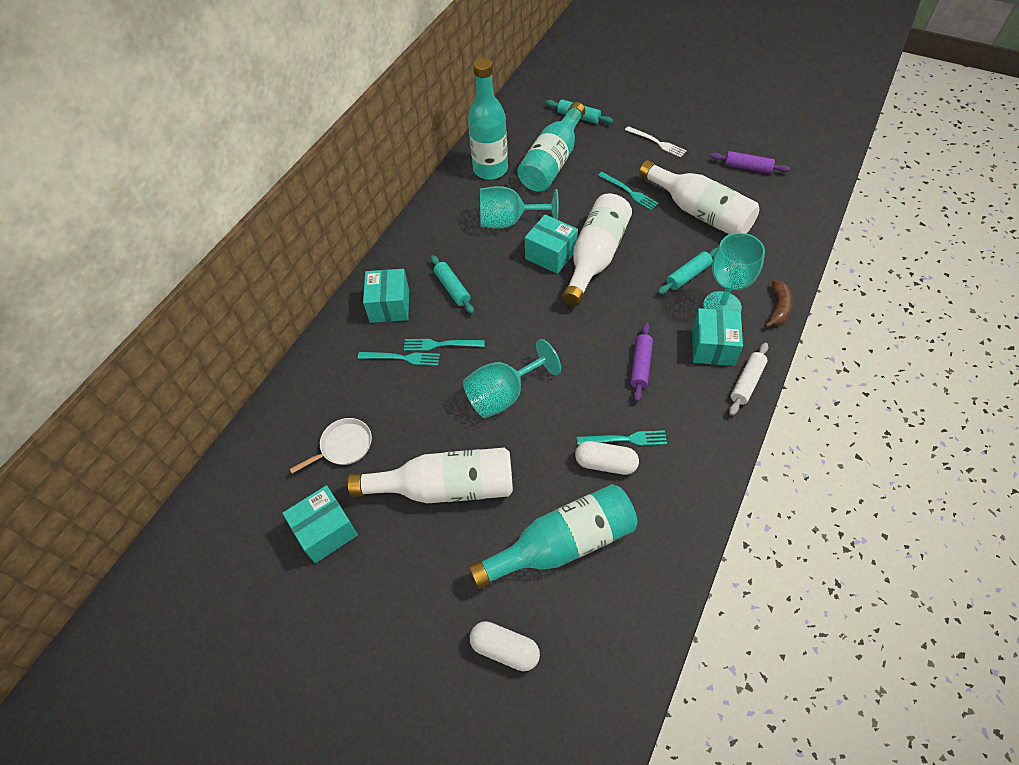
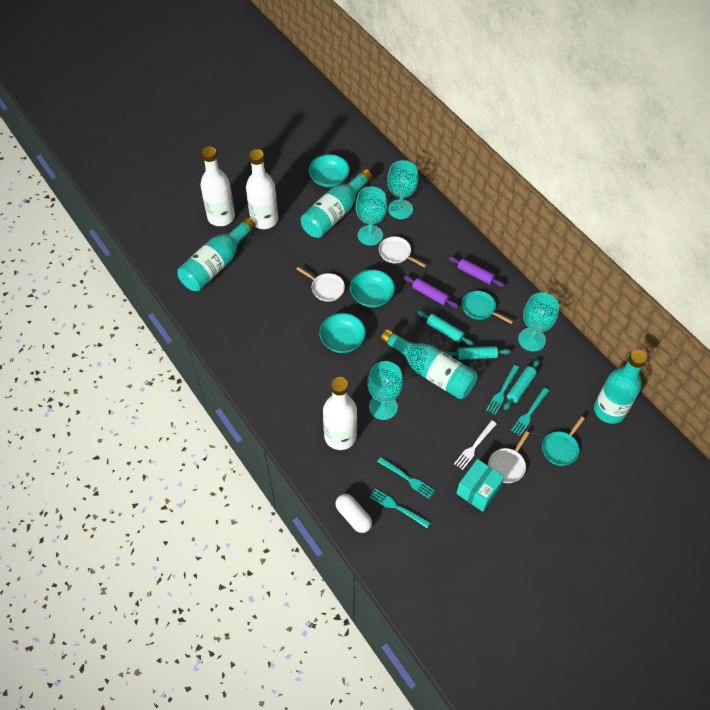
brown banana: [764,280,793,328] = 1 -> none = 0
turquoise bottle: [468,58,508,180] [469,484,637,589] [517,102,585,192] = 3 -> [177,217,256,291] [301,169,372,238] [381,329,478,399] [594,350,647,424] = 4
turquoise bowl: none = 0 -> [308,154,350,187] [319,313,366,353] [350,269,395,308] = 3
turquoise box: [282,485,358,563] [363,269,409,323] [525,214,578,274] [692,308,743,366] = 4 -> [456,459,505,512] = 1
turquoise goblet: [463,339,561,418] [480,186,559,229] [703,233,765,311] = 3 -> [356,186,387,246] [367,361,403,420] [387,160,418,219] [518,292,559,351] = 4
turquoise pan: none = 0 -> [462,291,513,324] [542,416,585,466] = 2
white capsule: [470,621,540,671] [575,441,639,475] = 2 -> [335,494,372,533] = 1
white pan: [290,418,372,474] = 1 -> [296,267,345,302] [379,236,426,268] [488,431,529,483] = 3
white rolling pin: [729,343,769,416] = 1 -> none = 0

